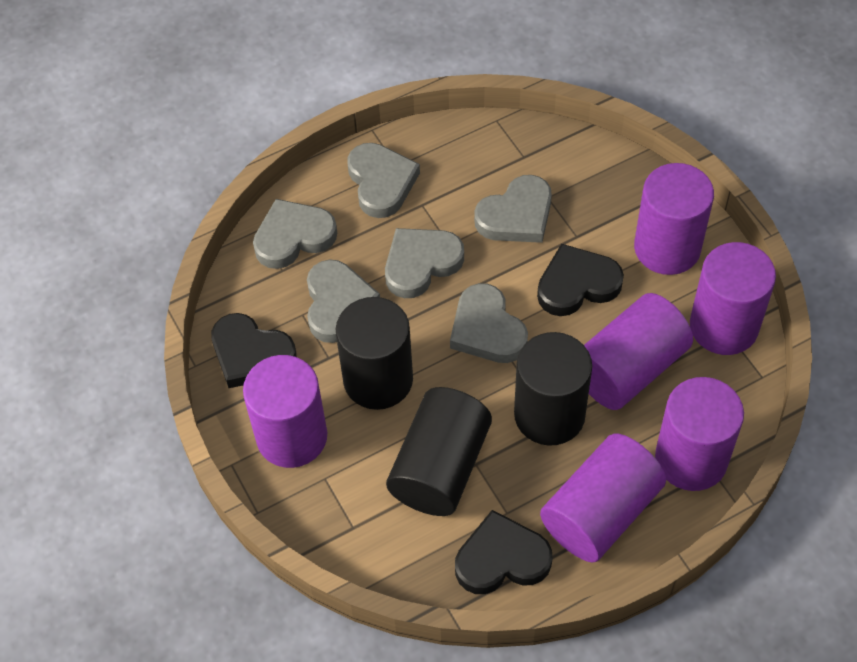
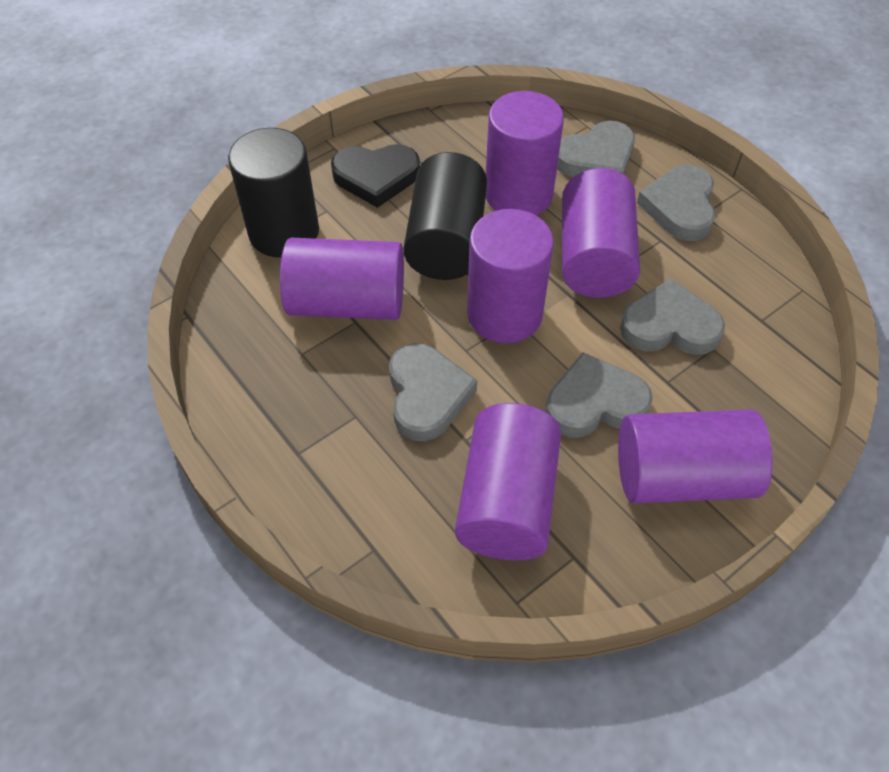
black cylinder: [336,297,413,410] [386,387,492,516] [514,332,592,446] = 3 -> [228,128,319,258] [404,152,487,280] = 2
black heart: [211,313,297,388] [455,510,552,594] [537,244,624,316] = 3 -> [331,144,420,208] = 1
grey heart: [253,199,337,269] [307,260,380,343] [347,143,420,218] [385,228,464,298] [450,283,528,363] [474,175,552,243] = 6 -> [389,343,477,441] [545,352,653,438] [557,121,635,177] [620,279,725,355] [637,165,715,241] = 5

